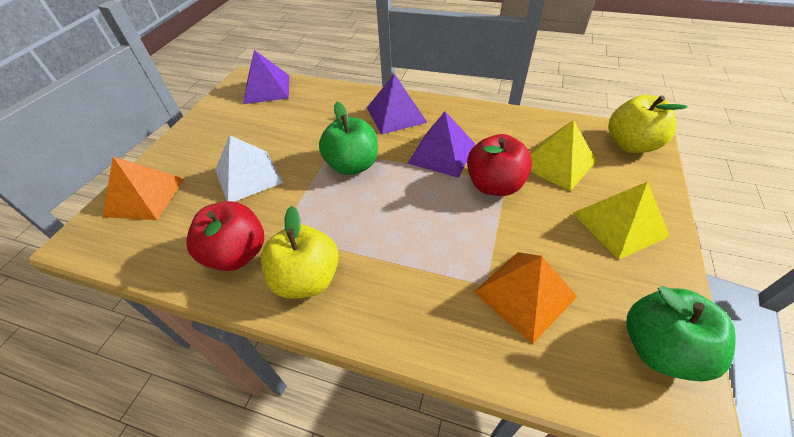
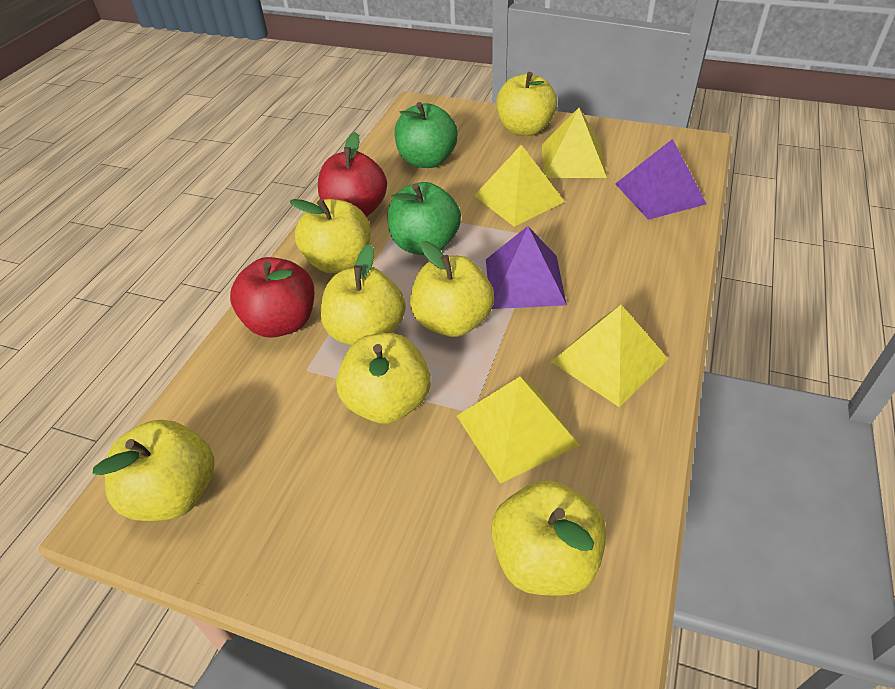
orange pyramid: [103,157,184,220] [473,252,577,344] = 2 -> none = 0
purple pyramid: [244,50,289,104] [367,74,427,134] [407,111,476,178] = 3 -> [486,226,567,309] [615,139,706,220] = 2
white pyramid: [215,135,283,202] = 1 -> none = 0
yellow apple: [261,206,339,299] [608,95,687,153] = 2 -> [93,420,215,521] [290,199,371,273] [321,244,406,345] [336,333,431,424] [410,241,494,337] [491,480,606,595] [496,72,557,136] = 7
yellow pyramid: [531,120,596,192] [573,182,670,260] = 2 -> [457,376,580,484] [474,145,565,227] [542,108,607,178] [551,305,668,407] = 4

